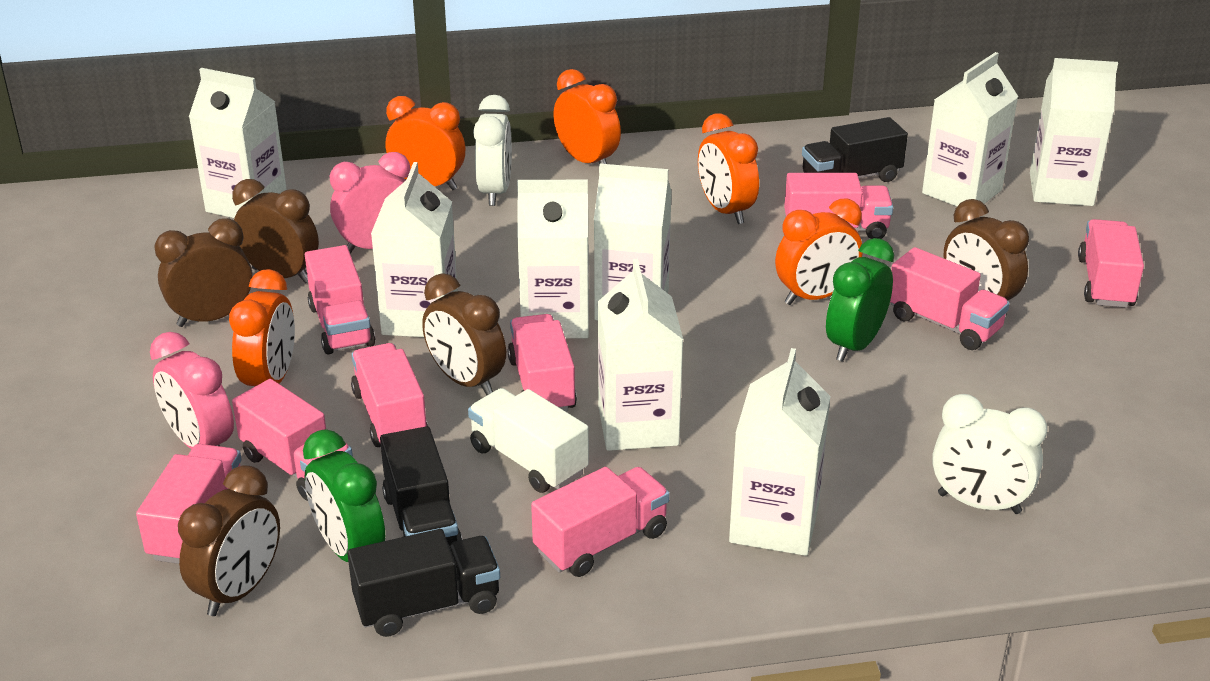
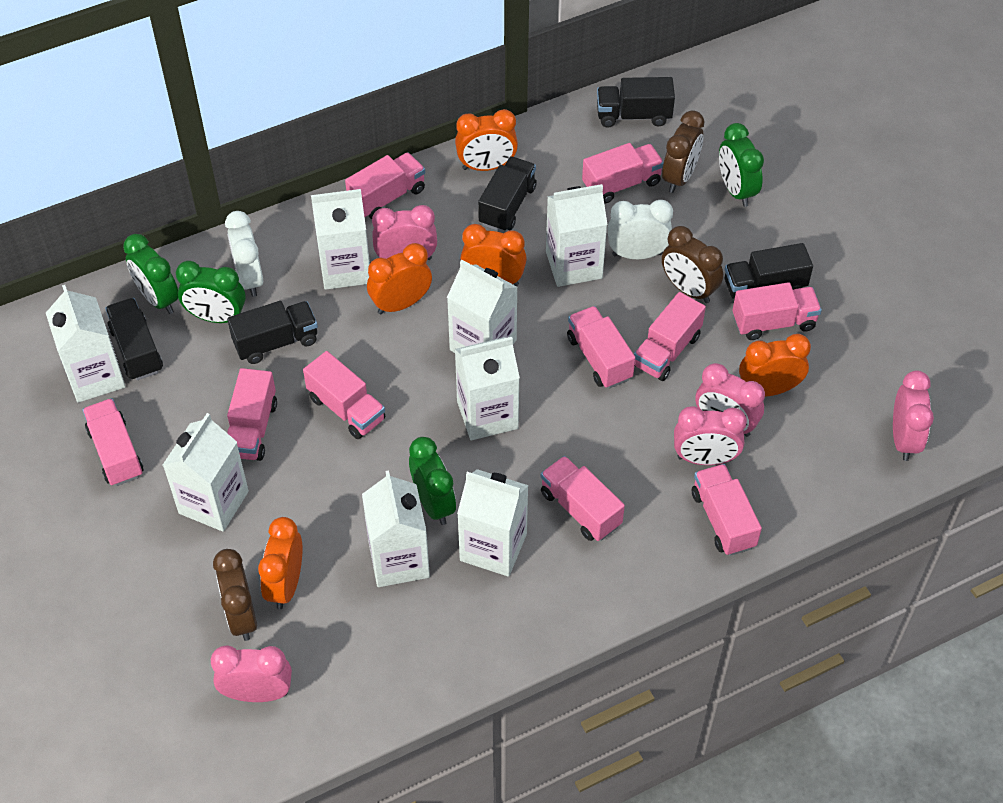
black truck: [347,529,500,637] [380,426,463,547] [802,117,908,182] = 3 -> [105,298,163,380] [227,301,318,364] [478,157,537,232] [597,77,675,128] [725,243,813,299] = 5
brown clock: [154,218,253,327] [178,465,280,616] [232,179,319,283] [422,273,506,395] [943,199,1029,316] = 5 -> [213,549,257,641] [662,110,704,193] [662,226,723,303] = 3
green clock: [303,429,385,562] [826,238,894,362] = 2 -> [123,234,178,314] [176,261,246,323] [409,437,456,525] [719,123,764,207] = 4
pink clock: [150,332,234,449] [330,152,411,254] = 2 -> [211,645,292,702] [372,205,437,260] [674,406,747,465] [695,363,765,437] [893,371,934,461] = 5
pink truck: [136,444,242,564] [232,379,353,501] [305,245,375,354] [351,343,428,447] [508,314,577,412] [531,467,670,577] [784,173,893,239] [890,247,1010,350] [1078,219,1144,308] = 9 -> [82,398,143,486] [227,368,277,461] [303,351,385,439] [345,153,425,219] [541,456,625,541] [567,306,635,389] [582,143,664,204] [634,292,706,381] [692,464,762,556] [732,282,822,340] = 10
white truck: [468,388,589,493] = 1 -> none = 0

